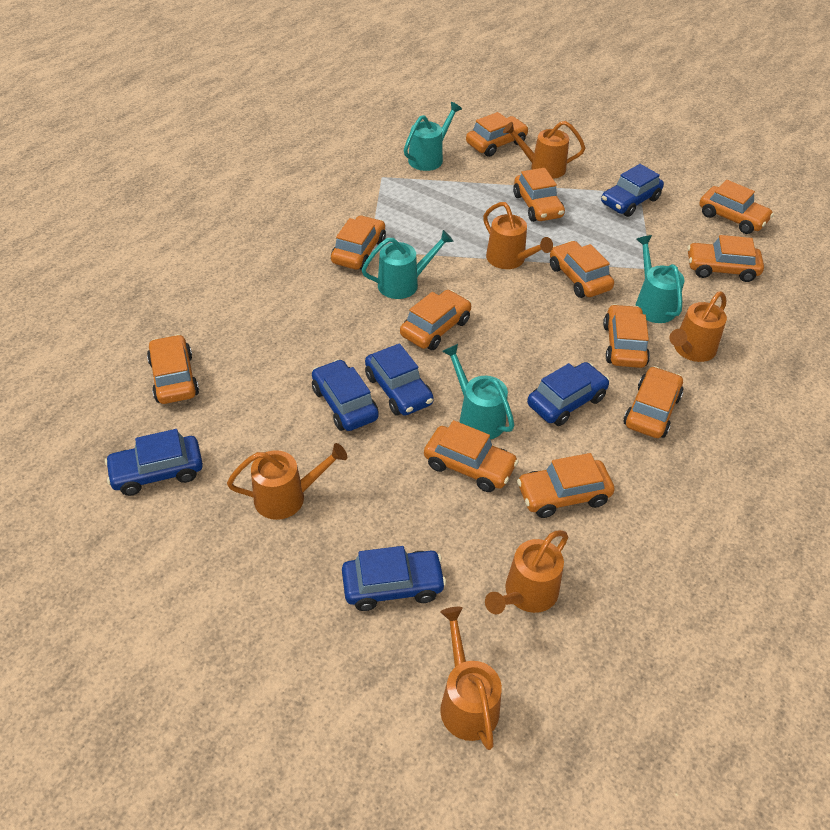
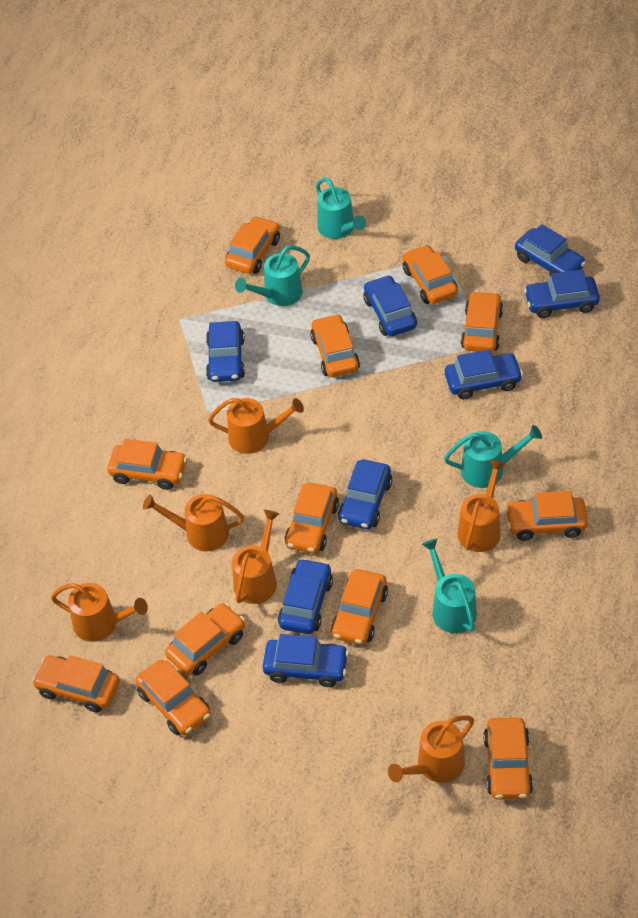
blue car: [105,429,203,496] [312,359,379,431] [342,546,446,611] [365,343,434,415] [527,362,610,426] [601,164,664,217] = 6 -> [206,321,245,382] [262,634,349,687] [278,558,333,634] [338,460,392,529] [363,275,417,336] [445,349,523,399] [515,224,586,277] [524,270,600,318] = 8

